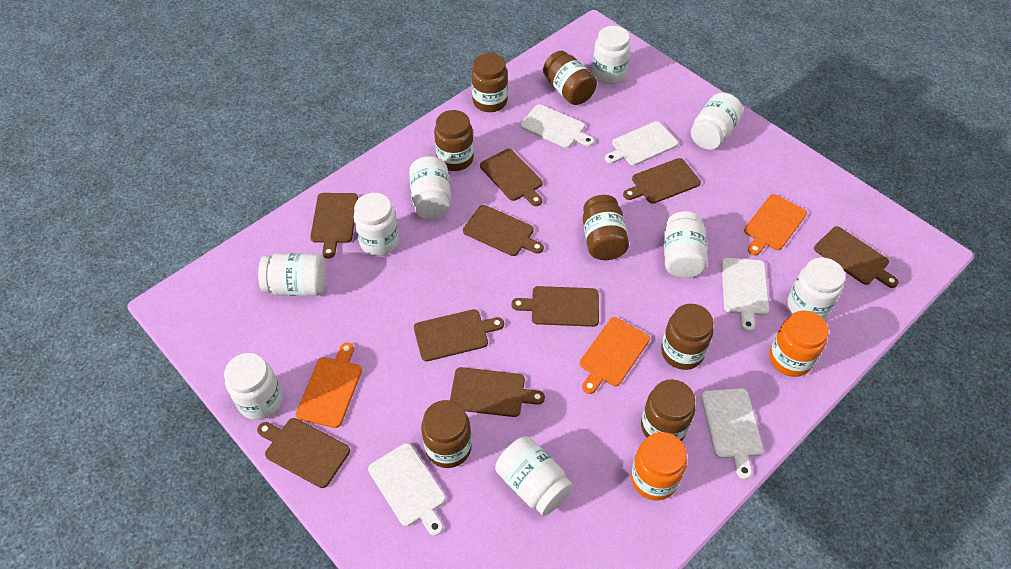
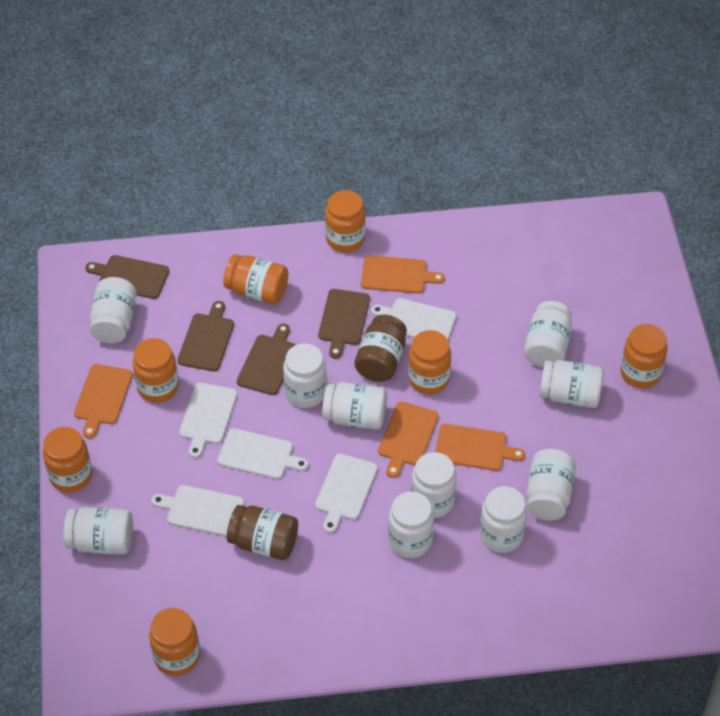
brown cutting board: [257,418,350,488] [310,193,358,259] [414,309,504,361] [450,367,545,417] [463,205,544,256] [480,149,542,206] [511,286,599,327] [623,158,701,204] [814,226,899,288] = 9 -> [85,255,169,299] [177,301,234,371] [237,324,296,395] [318,289,370,359] = 4
brown jar: [421,400,472,468] [434,110,474,171] [471,53,508,112] [543,51,597,105] [583,195,629,260] [641,379,695,441] [661,304,714,370] = 7 -> [227,505,298,560] [354,314,407,382] = 2
orange cutting board: [296,343,362,428] [580,317,650,394] [744,194,807,256] = 3 -> [74,364,133,438] [361,255,445,294] [378,402,439,478] [435,424,525,471] = 4
orange jar: [631,432,687,501] [769,310,829,377] = 2 -> [43,427,92,493] [133,338,179,403] [149,608,200,676] [223,254,288,304] [325,190,365,252] [408,330,451,395] [620,324,668,388] = 7
white jar: [224,353,283,420] [258,253,326,296] [354,193,399,256] [409,156,451,220] [495,436,573,516] [592,26,631,84] [664,211,707,278] [691,92,743,150] [788,257,845,319] = 9 -> [63,507,133,555] [90,277,137,343] [283,343,327,408] [322,382,387,430] [388,492,434,558] [411,452,456,518] [479,486,527,553] [524,301,572,367] [526,448,576,520] [539,360,604,408] = 10

